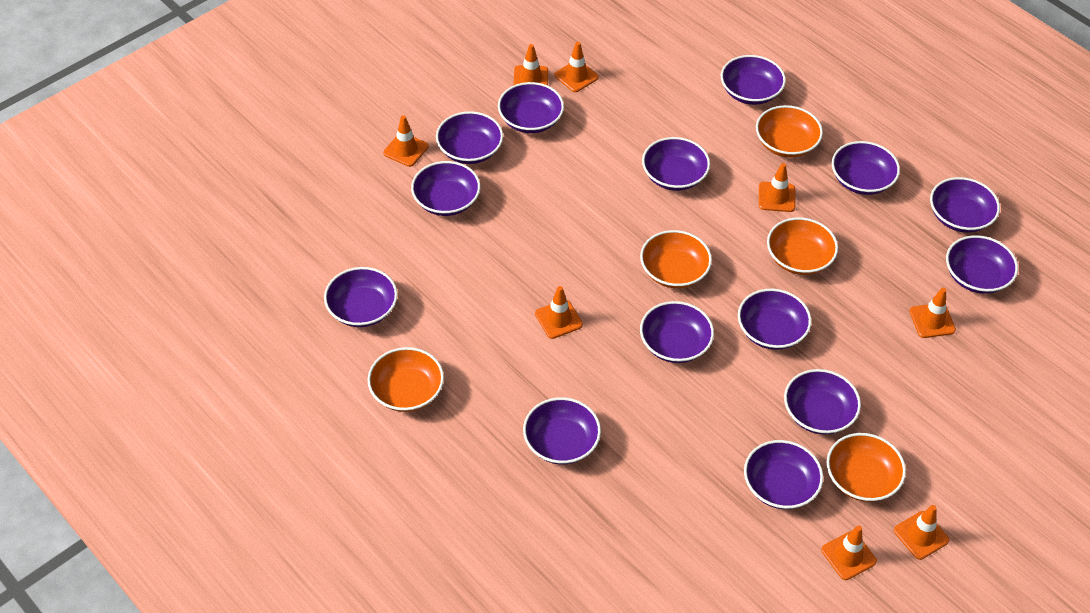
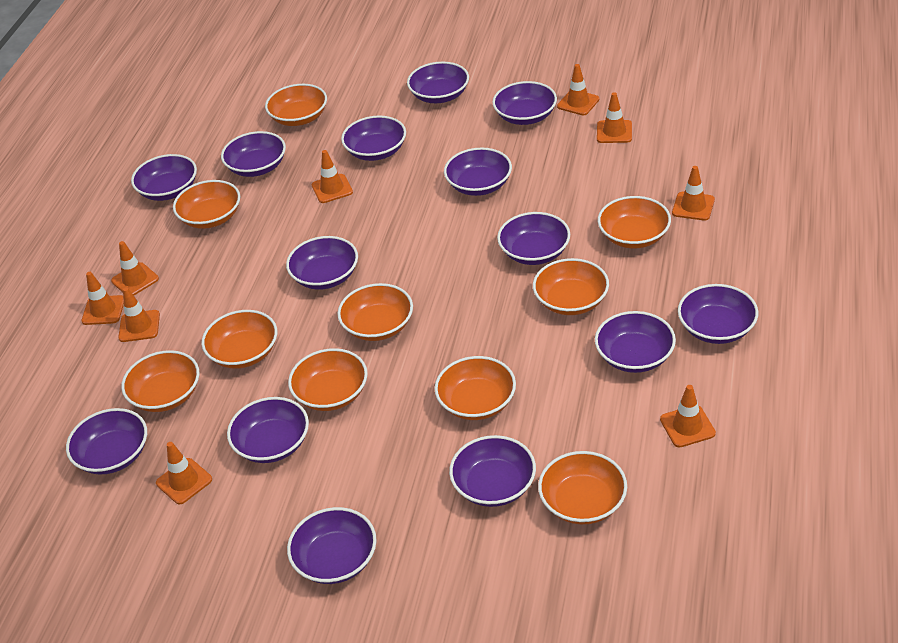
orange bowl: [367,347,444,412] [640,230,712,288] [756,105,823,158] [767,217,838,275] [827,433,906,502] = 5 -> [121,350,199,412] [173,180,240,229] [202,310,277,369] [265,84,327,126] [288,348,368,411] [337,283,413,341] [434,356,516,420] [533,258,609,315] [538,451,627,524] [598,196,671,248] = 10
orange traffic cone: [383,115,428,167] [513,44,548,86] [535,286,583,339] [555,42,598,92] [759,163,795,212] [821,525,877,580] [894,505,949,560] [909,288,956,338] = 8 -> [81,272,124,325] [111,241,159,295] [118,287,160,342] [156,442,212,504] [311,150,353,203] [557,64,600,115] [597,92,632,143] [660,385,716,448] [672,166,715,221] = 9

